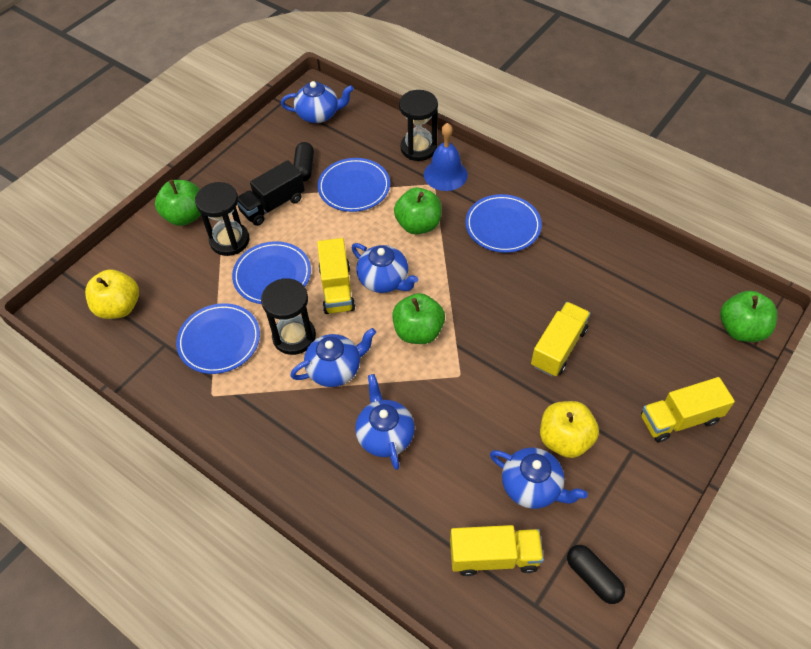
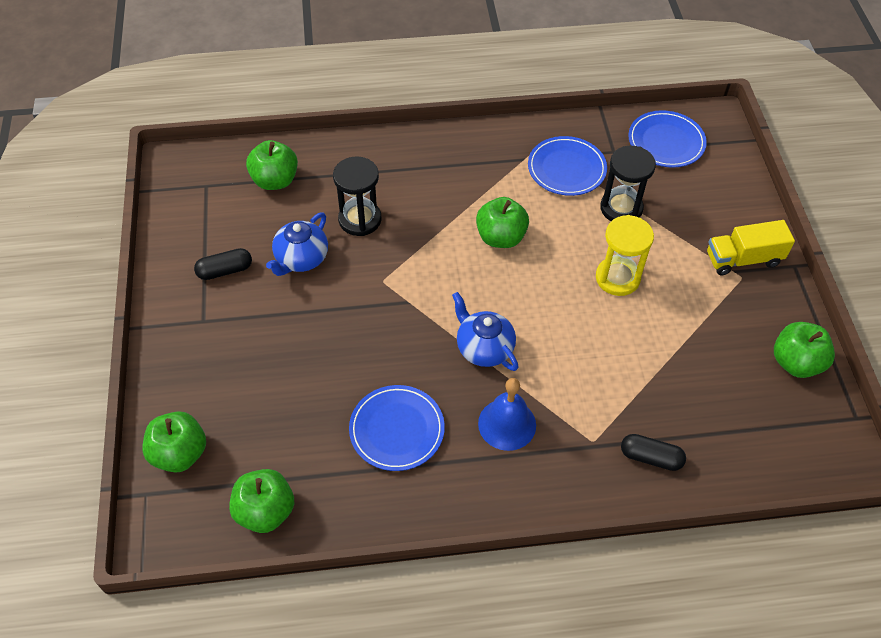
black hourglass: [195,182,249,256] [261,278,316,355] [399,90,438,161] = 3 -> [333,156,382,236] [600,146,656,221] = 2
black truck: [237,160,305,226] = 1 -> none = 0
blue plate: [176,303,260,374] [232,241,311,304] [317,158,390,212] [465,194,542,253] = 4 -> [349,385,445,471] [528,136,607,196] [628,110,707,168] = 3
blue teapot: [281,81,354,123] [290,328,376,387] [351,243,418,293] [355,374,415,470] [490,448,588,509] = 5 -> [266,213,328,276] [452,292,518,371] = 2
green apple: [155,180,201,226] [392,293,445,344] [394,187,441,234] [720,291,777,342] = 4 -> [143,411,206,473] [229,469,294,533] [246,140,298,190] [476,197,529,248] [774,322,835,378] = 5
yellow apple: [85,269,139,319] [540,401,599,458] = 2 -> none = 0
yellow hourglass: none = 0 -> [596,215,654,296] = 1
yellow truck: [317,238,355,314] [450,525,544,576] [531,302,591,377] [641,377,735,442] = 4 -> [707,220,795,275] = 1

